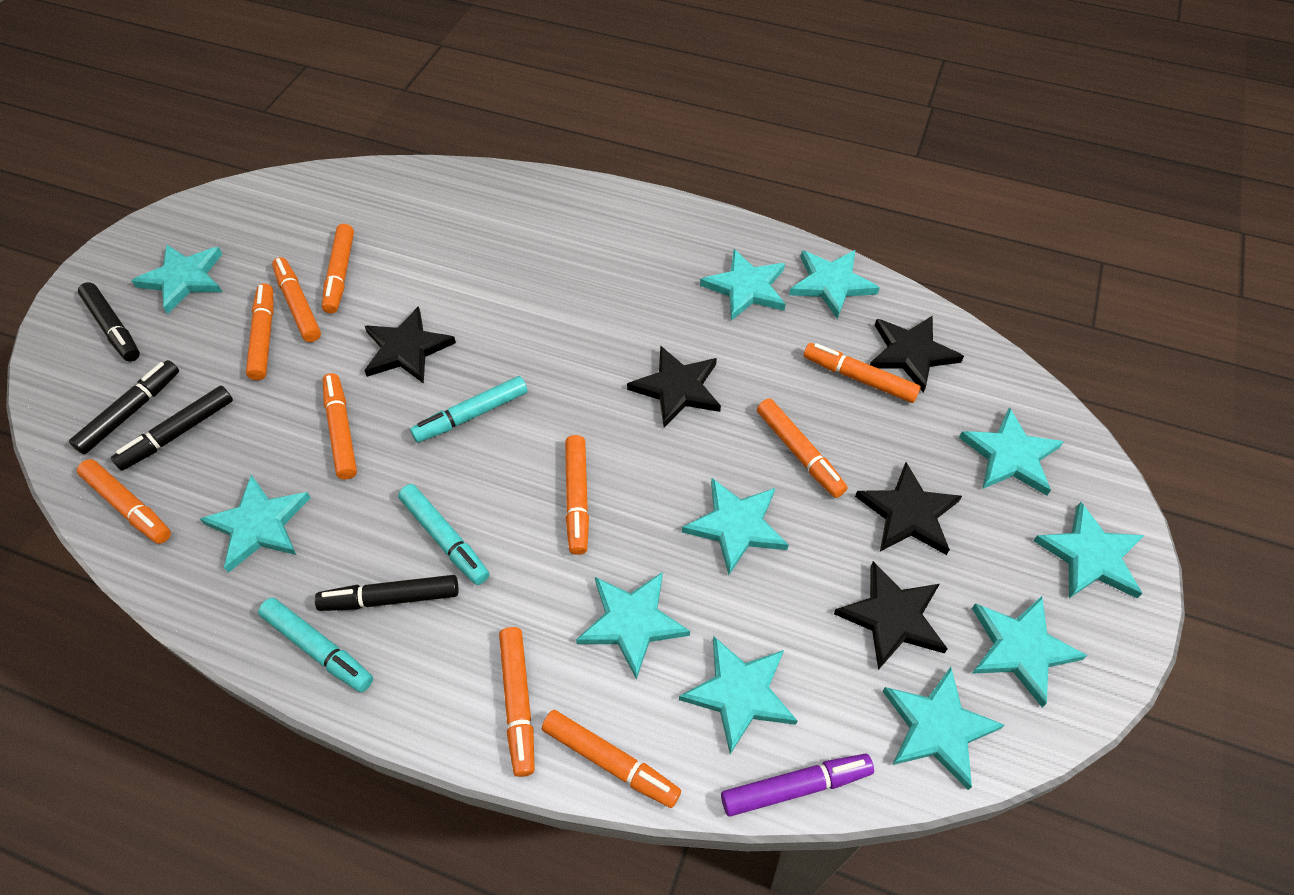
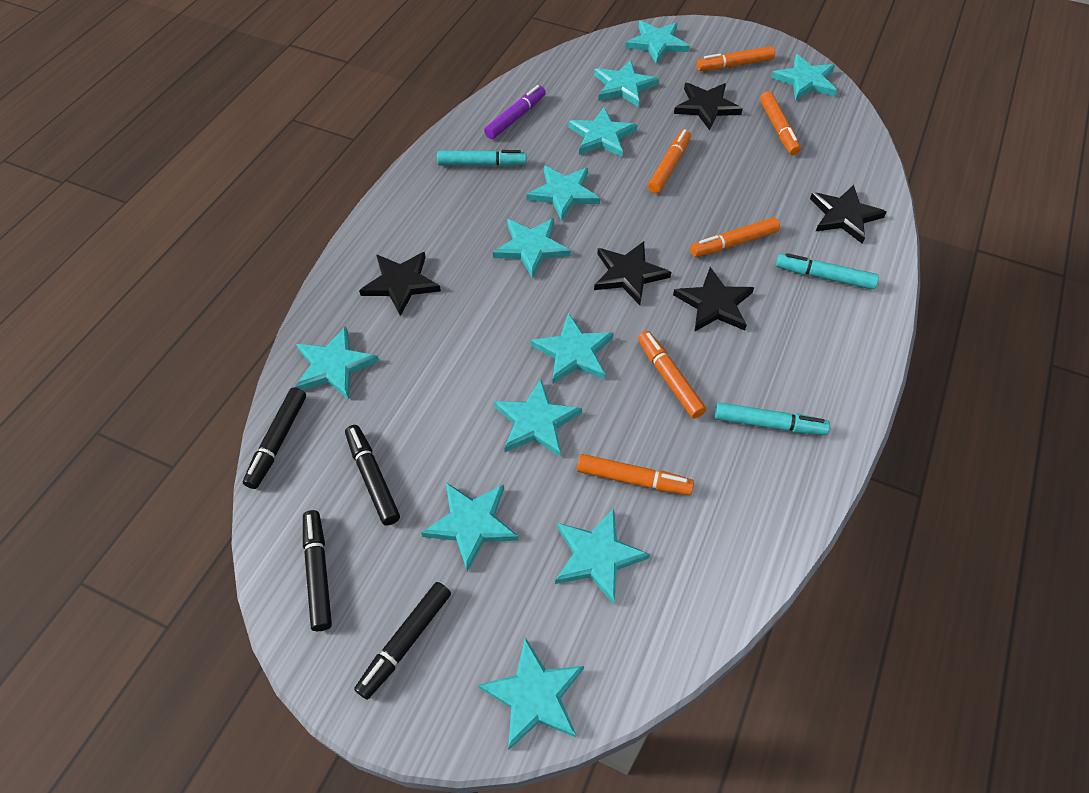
orange marker: [77,459,171,544] [246,283,274,380] [272,257,321,342] [322,224,354,314] [323,373,357,479] [499,627,535,777] [542,710,681,808] [565,435,589,555] [757,398,848,498] [804,343,921,403] = 10 -> [577,454,694,495] [638,331,706,418] [648,129,691,193] [690,217,780,257] [697,46,775,71] [760,91,801,155] = 6
turquoise star: [132,244,222,314] [200,475,311,573] [576,572,690,680] [679,636,798,754] [682,478,789,575] [700,249,786,321] [789,250,880,319] [883,667,1005,790] [959,407,1064,496] [972,596,1088,708] [1033,502,1144,598] = 11 -> [295,326,379,400] [421,483,519,572] [478,637,584,750] [493,218,571,278] [494,379,582,457] [526,165,600,221] [531,313,614,384] [555,509,650,604] [568,108,637,157] [594,60,659,107] [625,21,689,64] [771,54,837,101] = 12

